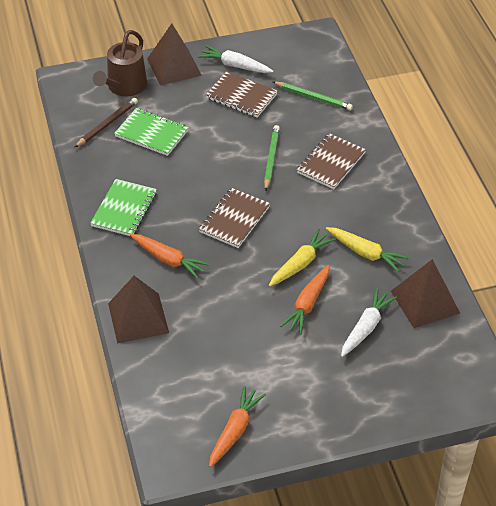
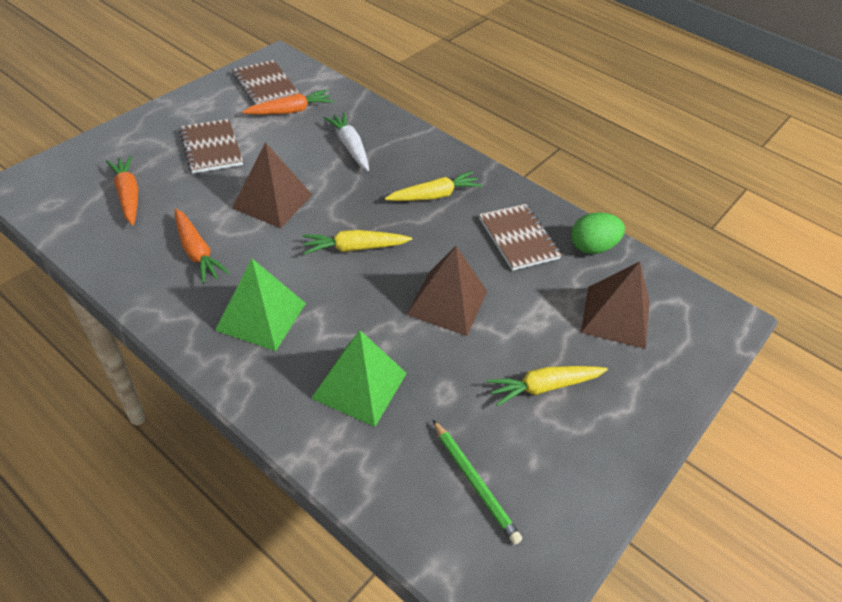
brown pencil: [74,98,138,148] = 1 -> none = 0
brown watering can: [93,30,147,96] = 1 -> none = 0
green egg: none = 0 -> [571,212,625,254] = 1
green notebook: [90,179,157,236] [114,108,189,156] = 2 -> none = 0
green pencil: [264,125,280,191] [273,82,353,110] = 2 -> [433,420,522,545] = 1
green pyramid: none = 0 -> [215,259,306,351] [311,330,407,427] = 2
white carrot: [198,45,273,73] [341,288,397,357] = 2 -> [324,113,369,171] = 1
yellow carrot: [269,229,335,287] [326,227,409,272] = 2 -> [302,230,412,255] [385,171,482,201] [487,366,608,406] = 3

